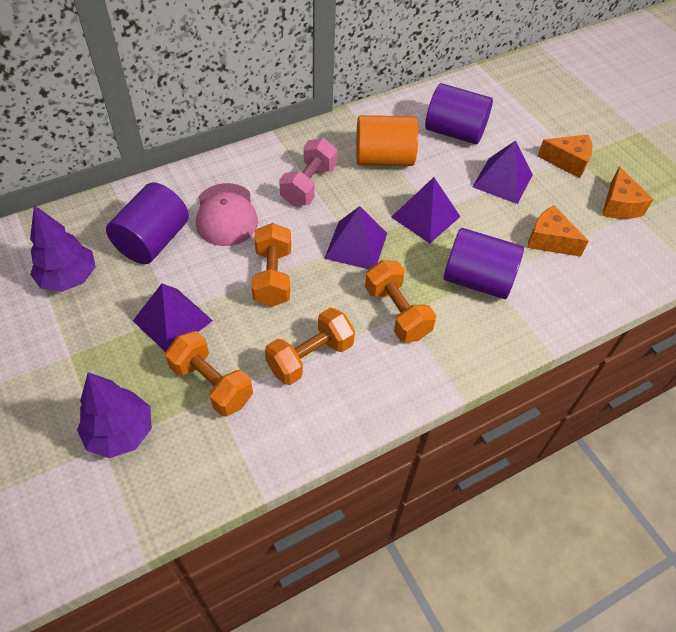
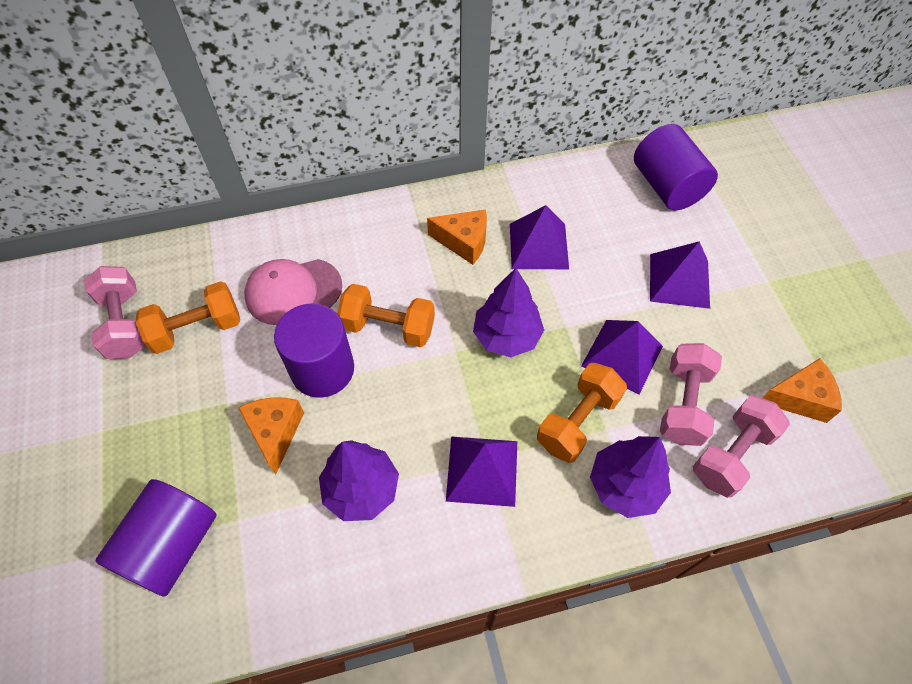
orange cylinder: [356,115,418,166] = 1 -> none = 0
orange dumbbell: [165,331,253,417] [251,223,291,307] [265,308,355,385] [365,260,436,342] = 4 -> [136,281,240,354] [337,284,435,347] [537,363,627,463] = 3
pink dumbbell: [279,138,338,206] = 1 -> [84,266,146,359] [660,343,722,446] [693,396,790,498] = 3
purple tree: [30,205,96,292] [77,372,152,458] = 2 -> [319,440,399,521] [473,268,544,357] [590,436,671,518] = 3

